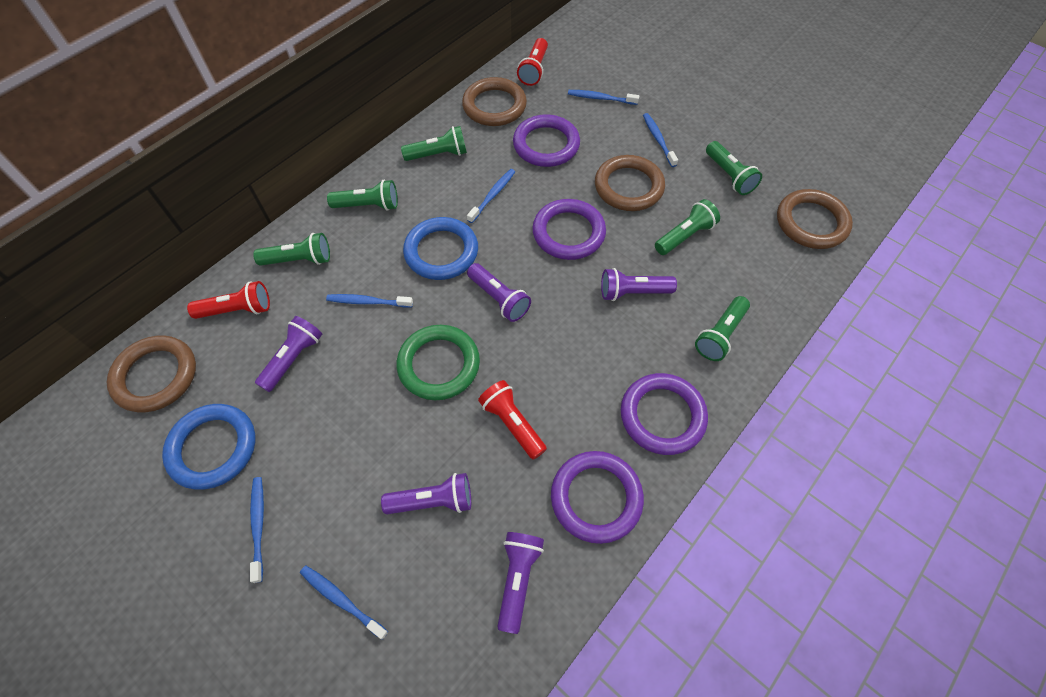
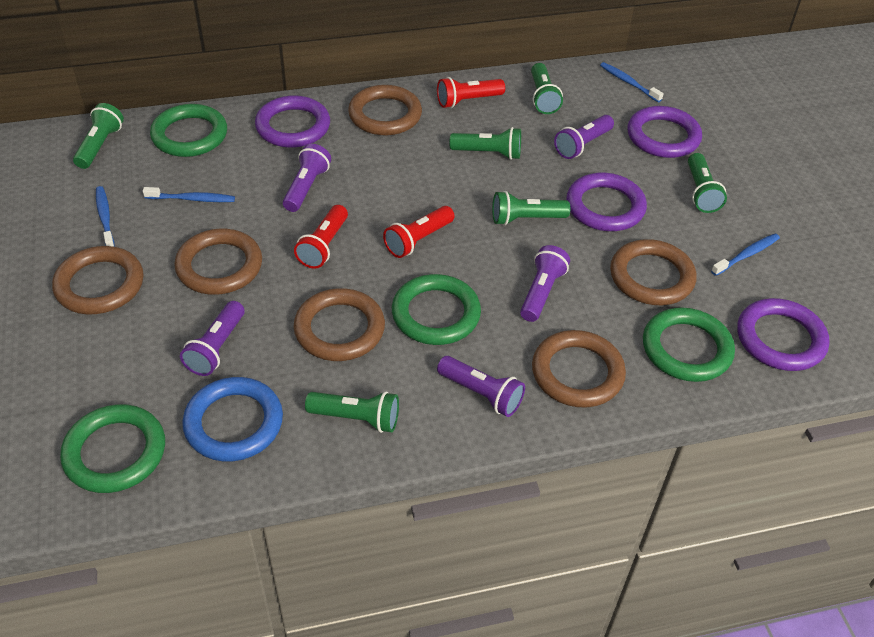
blue ring: [162,404,255,489] [403,217,478,280] = 2 -> [182,377,283,461] = 1
blue toothbrush: [250,477,264,583] [300,565,388,640] [326,294,413,307] [467,169,515,223] [568,90,639,105] [643,113,678,167] = 6 -> [96,186,115,247] [143,187,235,202] [600,62,664,102] [711,233,780,276] = 4
brown ring: [107,335,196,412] [462,77,527,126] [595,155,665,211] [777,189,853,249] = 4 -> [52,246,143,314] [174,229,262,295] [293,288,385,361] [348,85,422,135] [532,330,626,407] [610,239,697,305] = 6
green ring: [396,325,480,400] = 1 -> [60,404,165,493] [150,104,227,157] [392,274,481,345] [643,307,735,382] = 4

